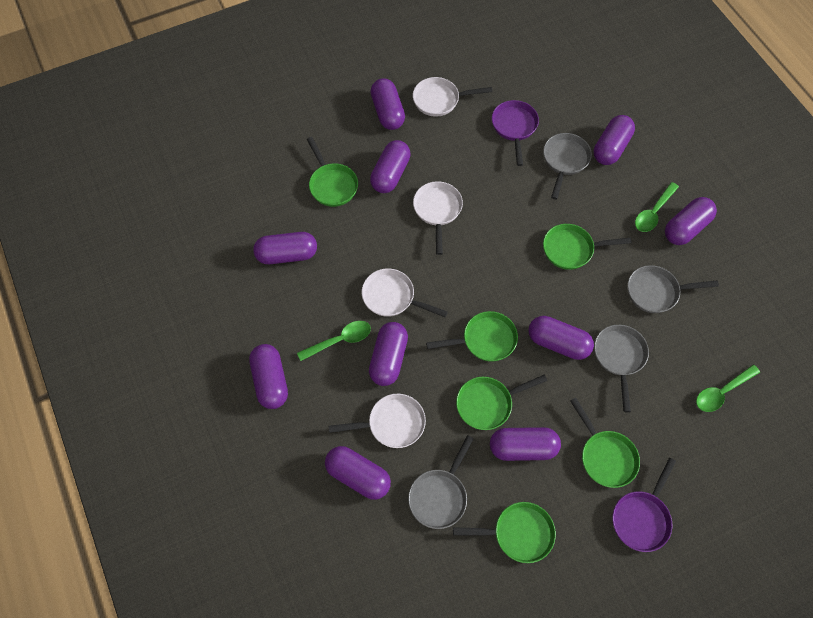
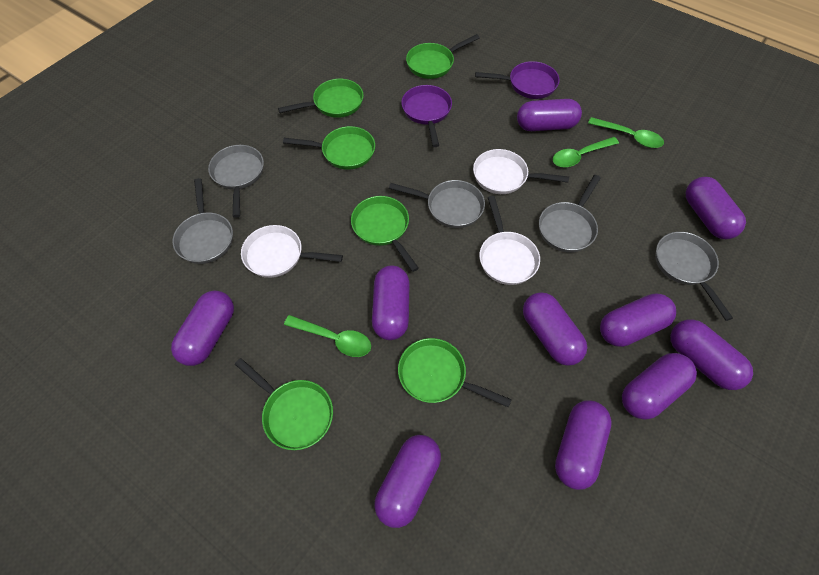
grey pan: [408,435,474,529] [543,133,592,200] [594,325,649,412] [628,265,719,313] = 4 -> [172,178,233,264] [208,145,264,218] [389,180,485,228] [539,175,600,253] [655,232,733,321] = 5
white pan: [329,394,426,448] [362,269,448,317] [413,77,492,117] [413,181,463,255] = 4 -> [241,225,343,278] [473,149,569,194] [479,196,540,285] = 3

